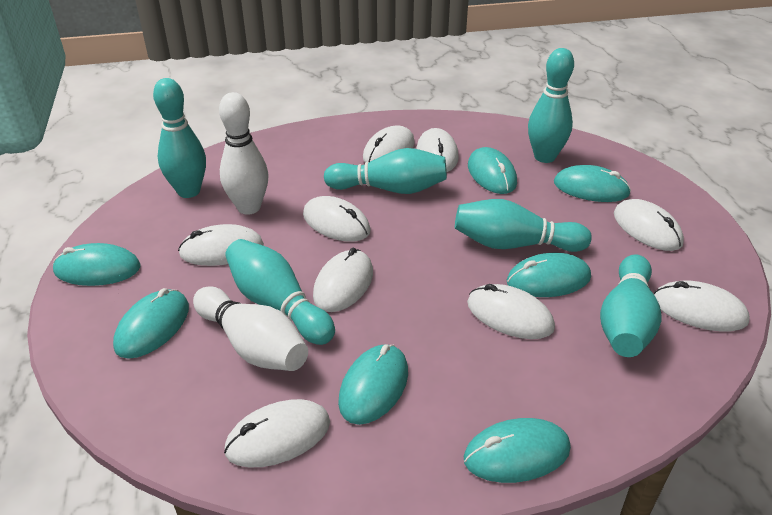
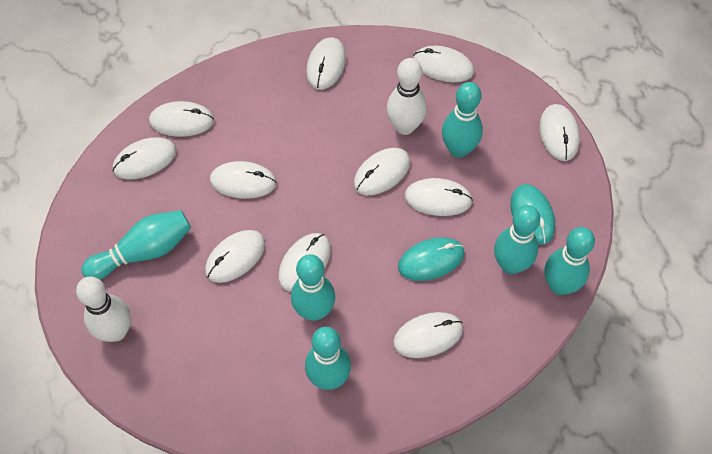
turquoise mouse: [53,243,141,286] [113,288,189,358] [338,344,408,425] [463,418,571,483] [468,147,517,194] [506,253,591,297] [554,165,631,202] = 7 -> [398,237,465,281] [510,184,555,245] = 2
white mouse: [178,224,264,266] [224,399,330,467] [303,196,371,242] [313,248,373,312] [363,125,415,163] [416,128,459,172] [467,284,555,339] [614,199,684,251] [653,281,750,332] = 9 -> [113,137,177,179] [149,101,214,137] [205,230,265,283] [210,161,277,199] [278,233,331,292] [306,37,346,90] [354,148,410,195] [393,312,463,358] [404,178,473,216] [413,46,474,82] [539,104,580,161] = 11

